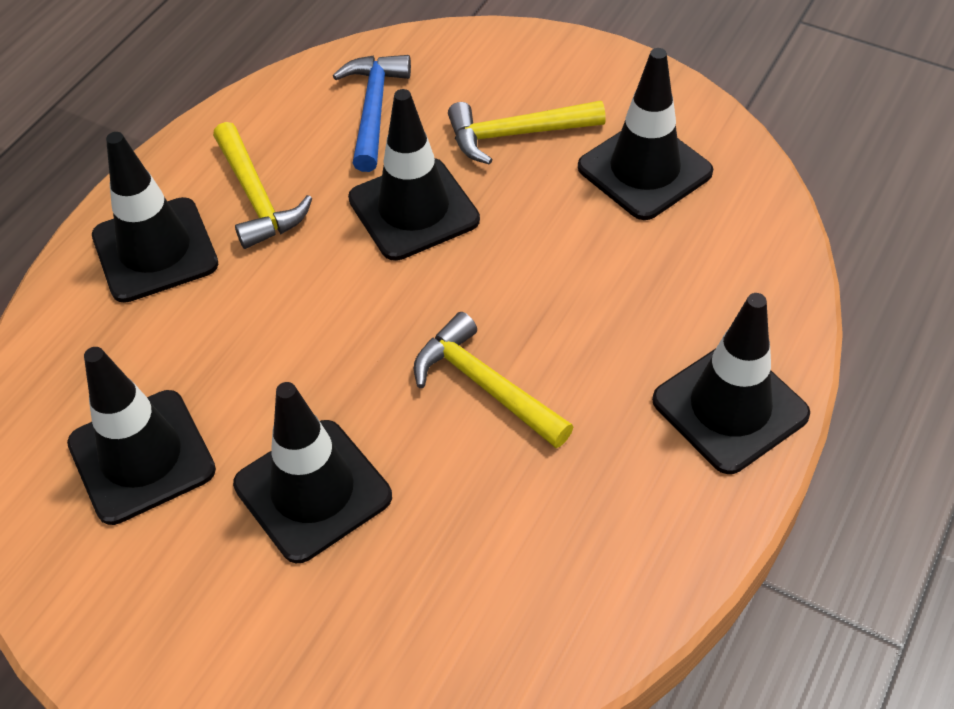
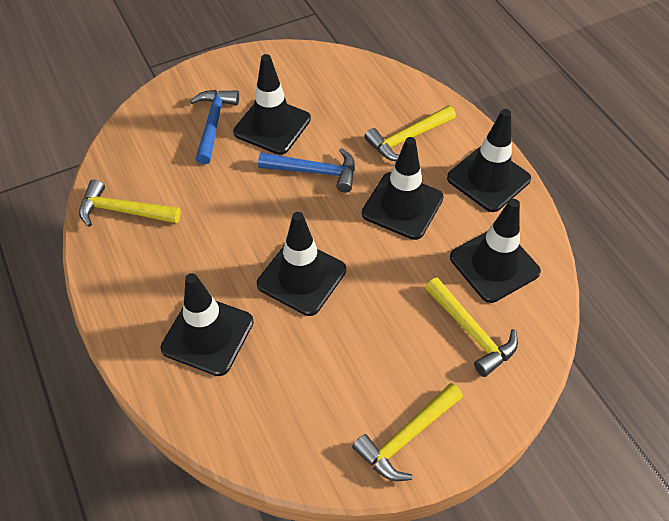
blue hammer: [333,55,411,172] = 1 -> [190,90,239,164] [258,148,355,193] = 2
yellow hammer: [213,122,312,249] [414,312,573,448] [448,101,606,165] = 3 -> [79,179,181,227] [352,383,463,481] [364,105,456,161] [425,277,518,377] = 4

